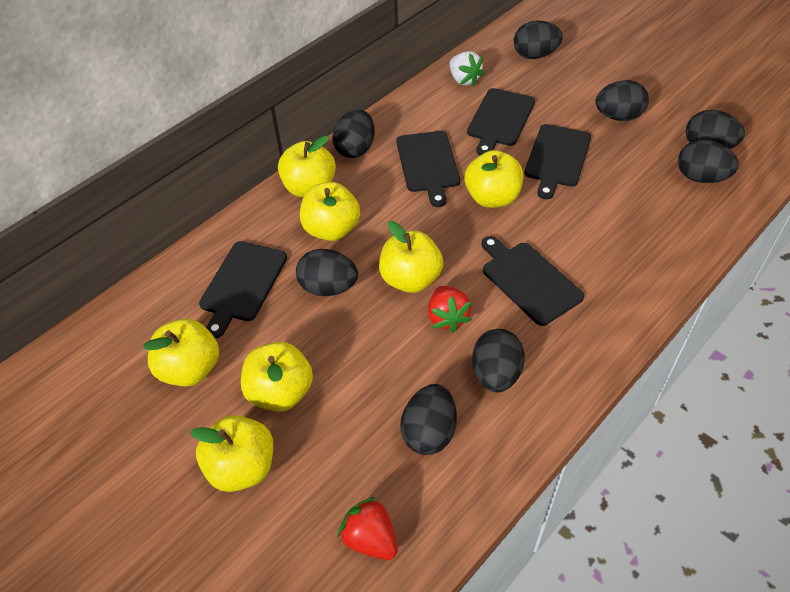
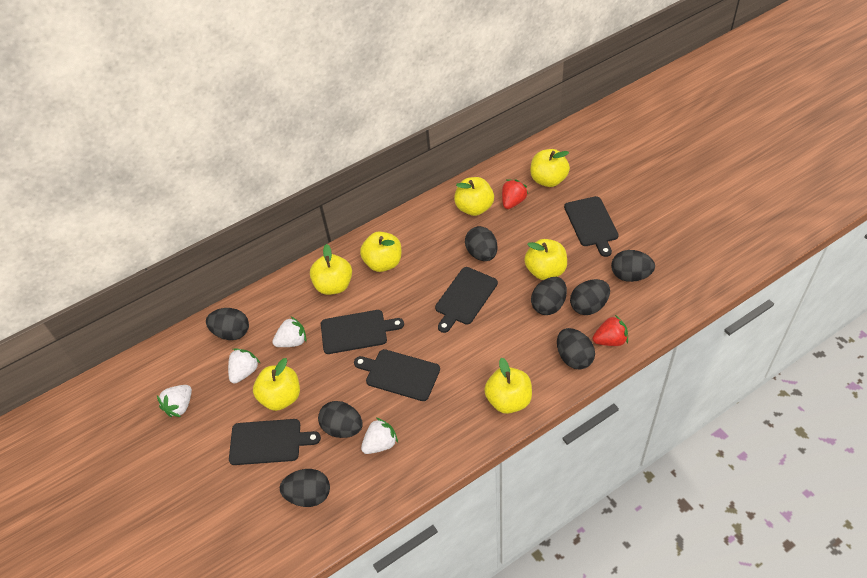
white strawberry: [450,51,485,87] = 1 -> [157,385,192,417] [228,348,260,383] [272,316,306,347] [361,418,398,454] = 4

